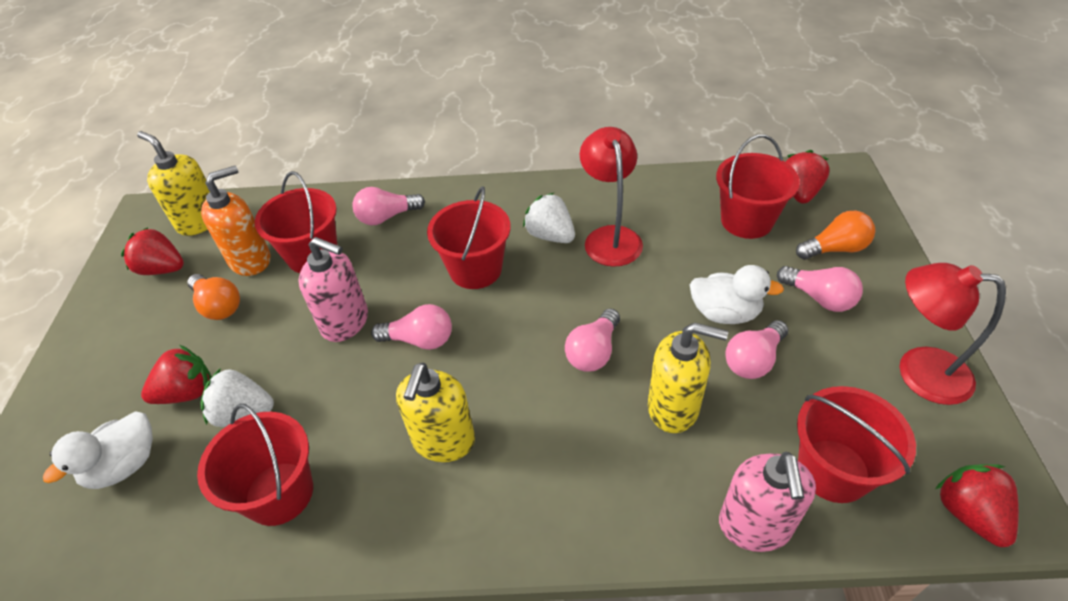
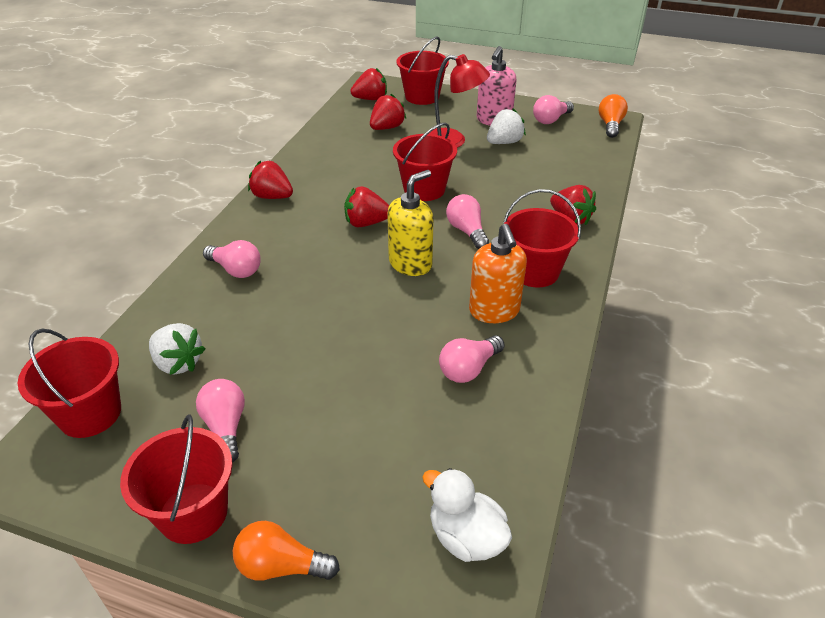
pink soap dispenser: [298,237,368,342] [719,452,816,552] = 2 -> [477,46,516,126] = 1
red lamp: [580,127,643,267] [899,263,1006,405] = 2 -> [429,54,490,148] = 1
red strawberry: [121,227,184,275] [141,345,212,404] [785,150,830,204] [936,464,1019,547] = 4 -> [248,160,293,199] [344,186,389,227] [351,68,387,100] [370,94,406,130] [550,185,596,225] = 5
white duck: [43,411,153,489] [690,265,784,324] = 2 -> [422,468,512,562] = 1
yellow soap dispenser: [137,131,210,236] [396,363,475,462] [648,323,728,433] = 3 -> [387,170,434,276] = 1

